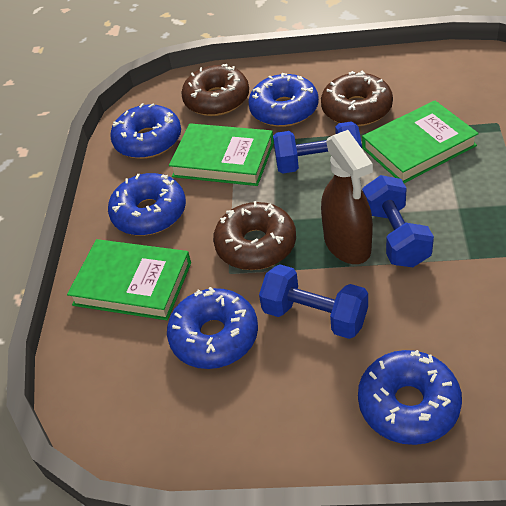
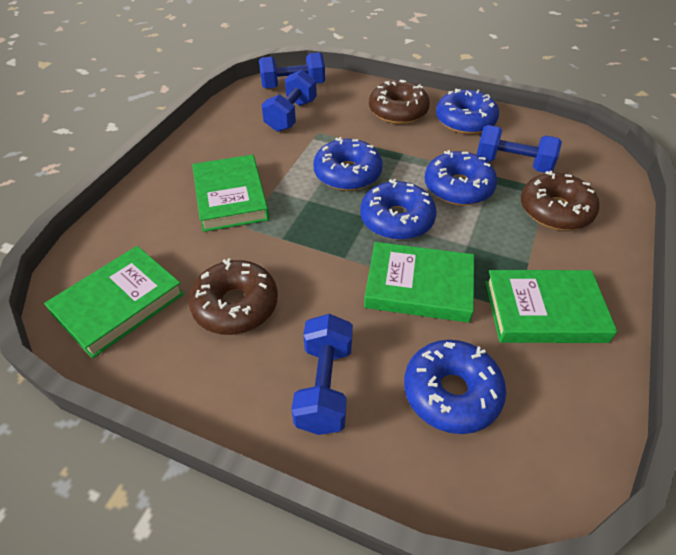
blue dumbbell: [259,264,368,339] [273,121,362,174] [362,175,434,267] = 3 -> [259,52,325,89] [262,70,317,132] [291,314,353,435] [477,125,562,173] = 4
brown spray bottle: [321,130,373,264] = 1 -> none = 0
green book: [67,239,191,320] [169,124,274,186] [362,101,479,183] = 3 -> [44,246,184,359] [192,155,269,232] [364,242,474,323] [485,270,617,343] = 4

